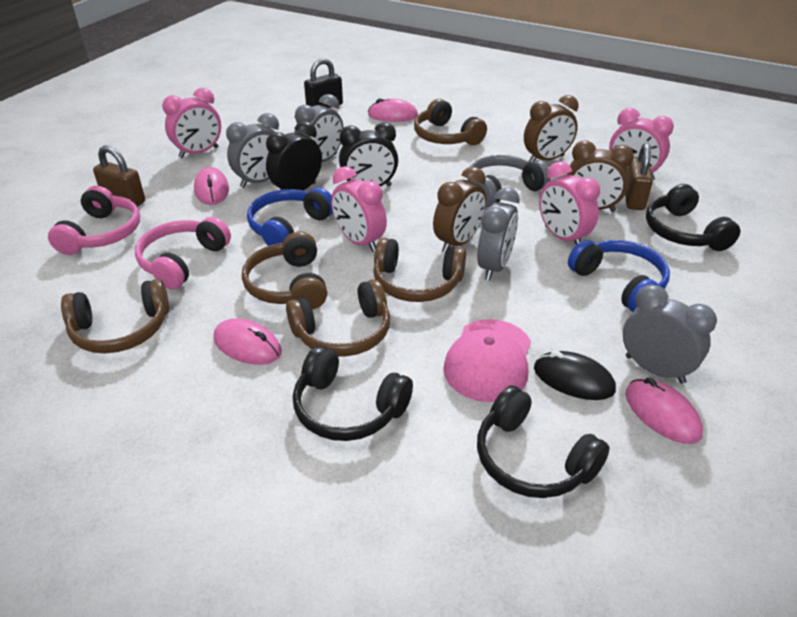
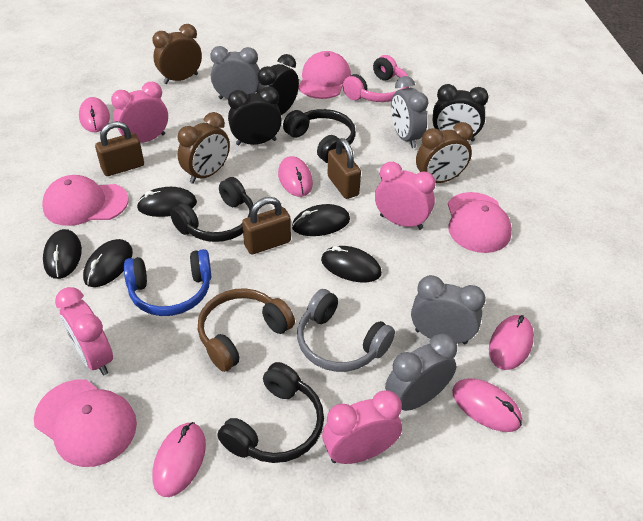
black clock: [266,121,322,190] [339,122,398,186] = 2 -> [228,87,282,145] [256,54,299,115] [433,84,489,142] = 3
black mouse: [534,351,616,400] = 1 -> [43,229,82,279] [83,239,133,287] [136,187,197,217] [292,204,350,236] [321,246,382,282] = 5
black padlock: [304,58,343,108] = 1 -> none = 0
blue headphones: [247,187,333,246] [568,240,670,312] = 2 -> [124,249,211,316] = 1
brown headphones: [61,279,169,353] [242,232,327,310] [286,279,390,356] [373,238,466,302] [414,99,487,145] = 5 -> [198,288,295,372] = 1
brown padlock: [93,145,145,207] [625,143,653,210] = 2 -> [95,121,144,176] [242,197,291,254] [327,138,361,199] = 3
pink cap: [443,319,531,402] = 1 -> [34,379,137,467] [42,175,129,226] [299,51,351,99] [448,192,512,253] = 4
pink headphones: [48,186,140,255] [135,217,231,289] = 2 -> [343,55,409,102] = 1
pink mouse: [194,167,229,205] [214,318,282,365] [368,98,418,122] [625,378,703,444] = 4 -> [79,97,110,132] [153,422,206,497] [278,156,313,197] [452,378,522,432] [489,315,534,370] = 5

